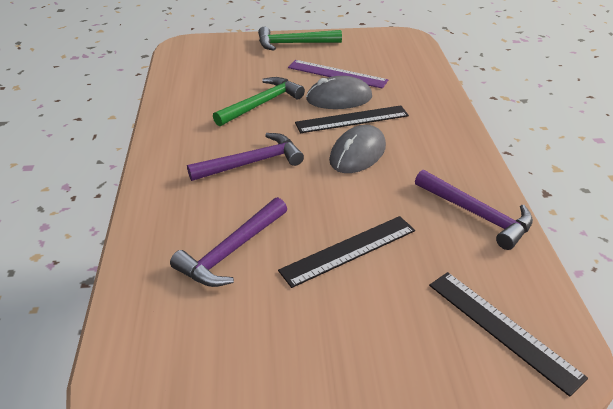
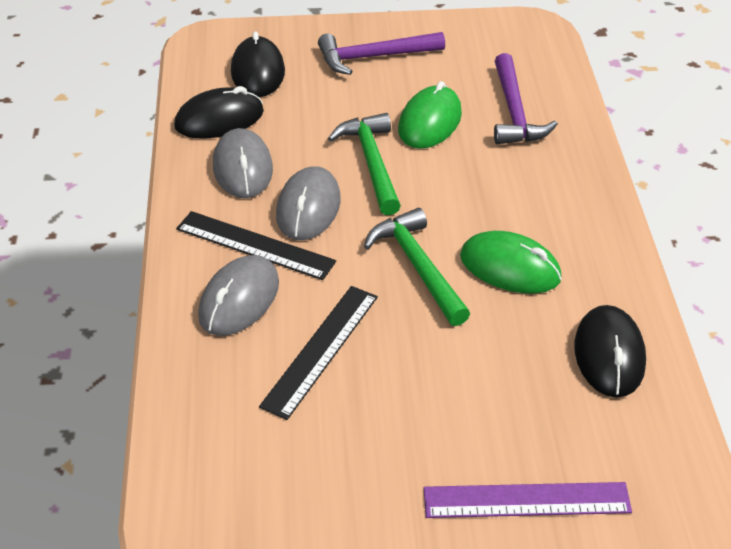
black mouse: none = 0 -> [174,86,264,139] [231,31,285,97] [574,305,646,398] = 3
black ruler: [278,216,415,288] [295,105,409,133] [429,272,588,397] = 3 -> [176,211,336,280] [259,286,378,420] = 2
green mouse: none = 0 -> [398,81,462,149] [460,231,562,294] = 2
grey mouse: [306,76,372,109] [329,125,386,173] = 2 -> [198,255,279,336] [213,128,273,198] [276,167,341,240] = 3
purple hammer: [170,197,287,287] [187,133,304,181] [415,170,533,250] = 3 -> [318,32,445,75] [494,53,558,144] = 2

